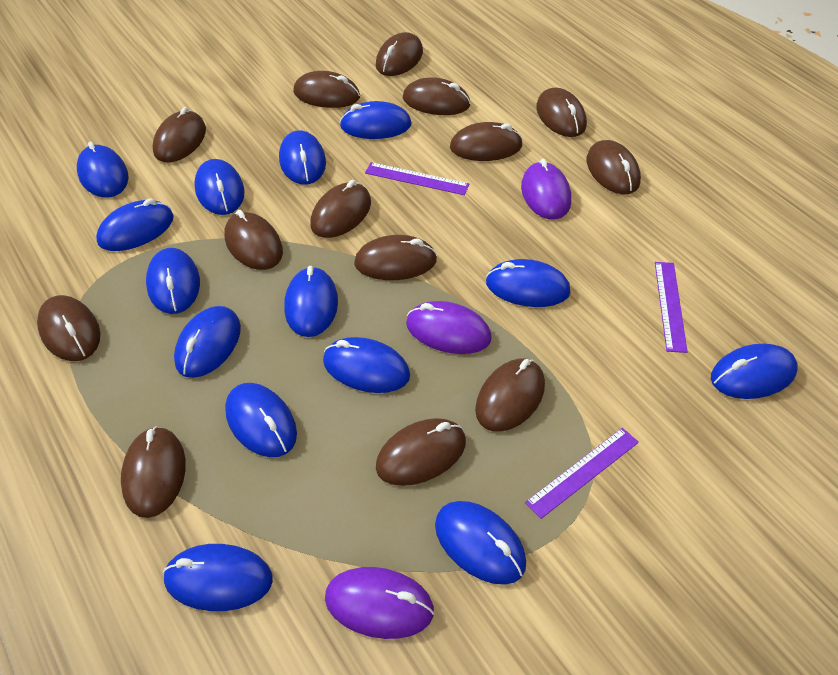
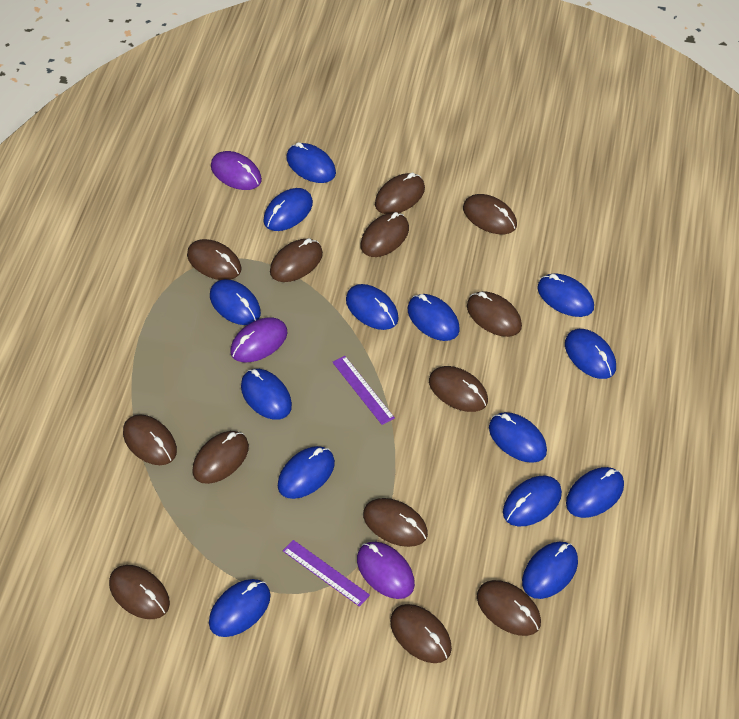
brown mouse: [37,295,101,361] [121,426,186,518] [153,107,206,163] [225,210,283,270] [293,71,360,108] [310,180,371,238] [354,235,437,280] [376,32,423,76] [376,418,466,486] [403,77,471,115] [450,122,523,161] [475,359,545,432] [536,88,587,137] [587,140,641,195] = 14 -> [109,565,170,619] [123,414,177,465] [187,239,242,280] [192,431,249,484] [270,238,323,282] [361,212,409,257] [363,498,428,547] [375,173,425,214] [390,604,452,663] [429,366,488,412] [463,194,517,234] [467,291,522,337] [477,580,541,636] = 13
purple ruler: [365,162,469,195] [525,428,639,519] [655,262,688,353] = 3 -> [283,540,370,607] [332,356,395,425] = 2

